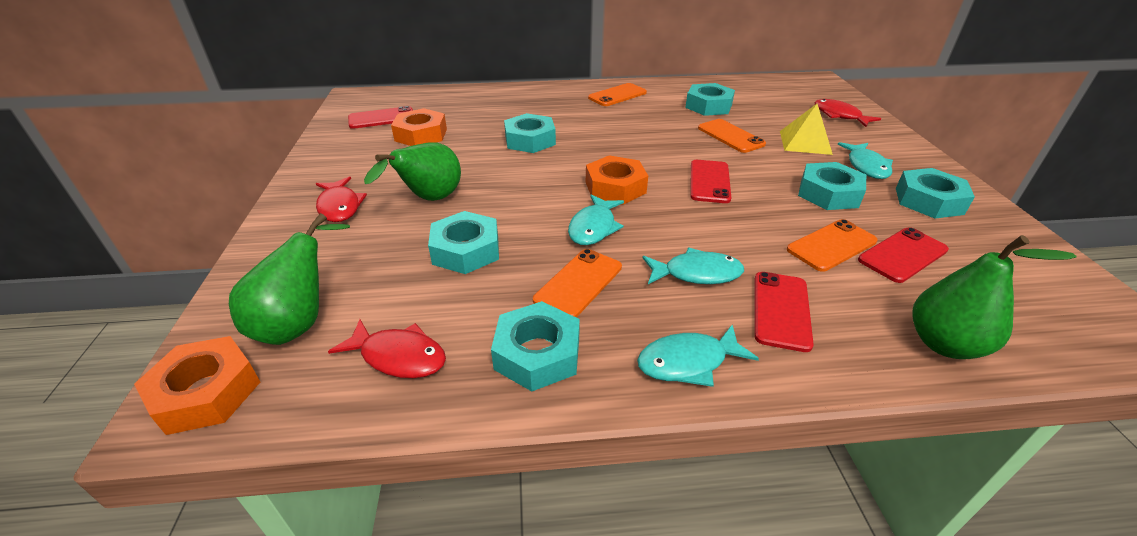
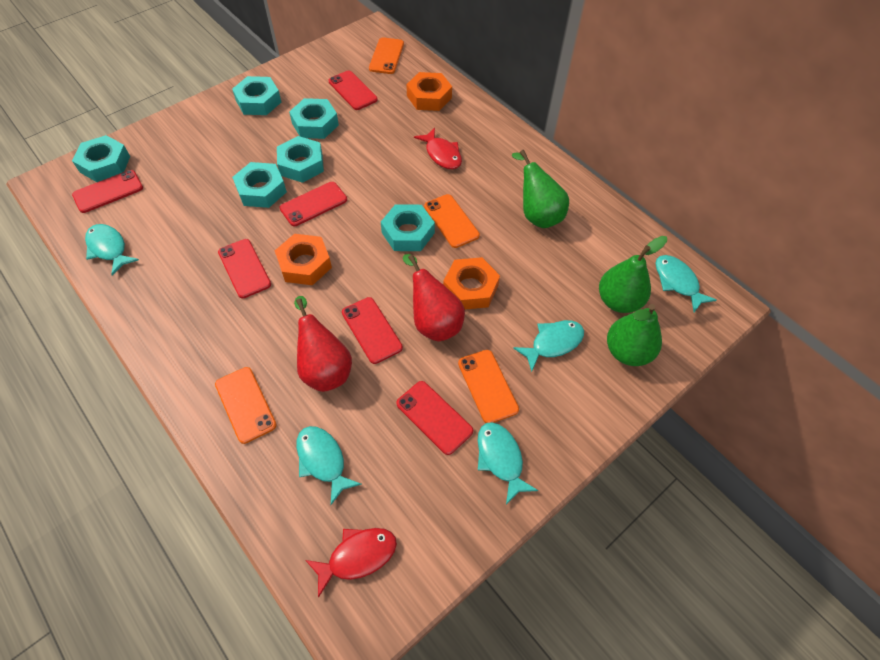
red fish: [316,176,367,222] [328,319,446,378] [814,99,881,127] = 3 -> [305,528,397,598] [414,128,462,169] = 2
red pear: none = 0 -> [294,296,352,392] [403,254,465,341] = 2
red phone: [348,106,413,129] [690,160,731,203] [755,272,814,352] [858,227,949,283] = 4 -> [72,170,143,213] [218,239,271,298] [280,182,347,226] [328,70,378,110] [342,297,403,364] [396,381,473,455] = 6
turquoise fish: [568,194,624,245] [637,325,759,387] [642,248,744,284] [837,142,893,179] = 4 -> [85,224,139,276] [296,426,362,505] [478,422,538,504] [513,320,584,372] [655,255,717,312] = 5
yellow pyramid: [780,104,833,155] = 1 -> none = 0

